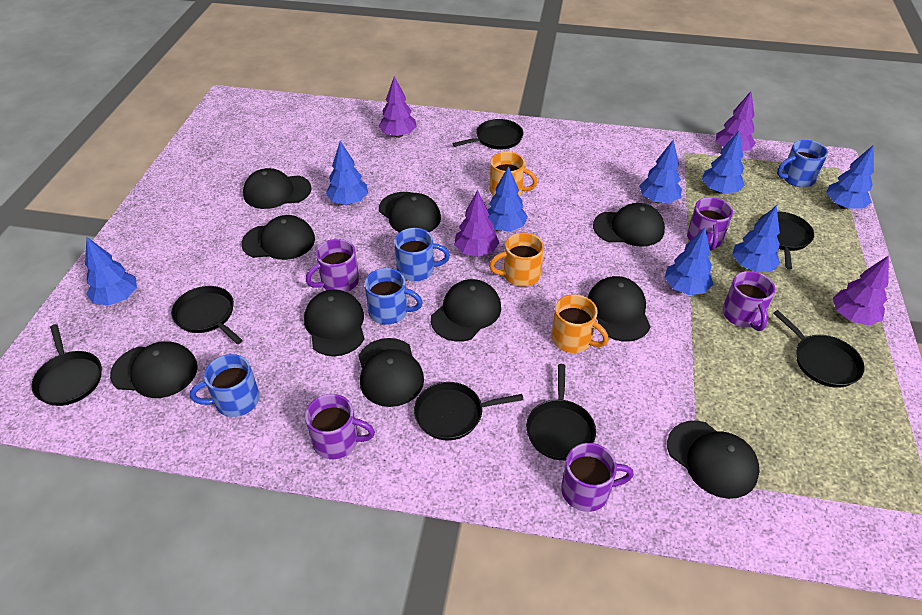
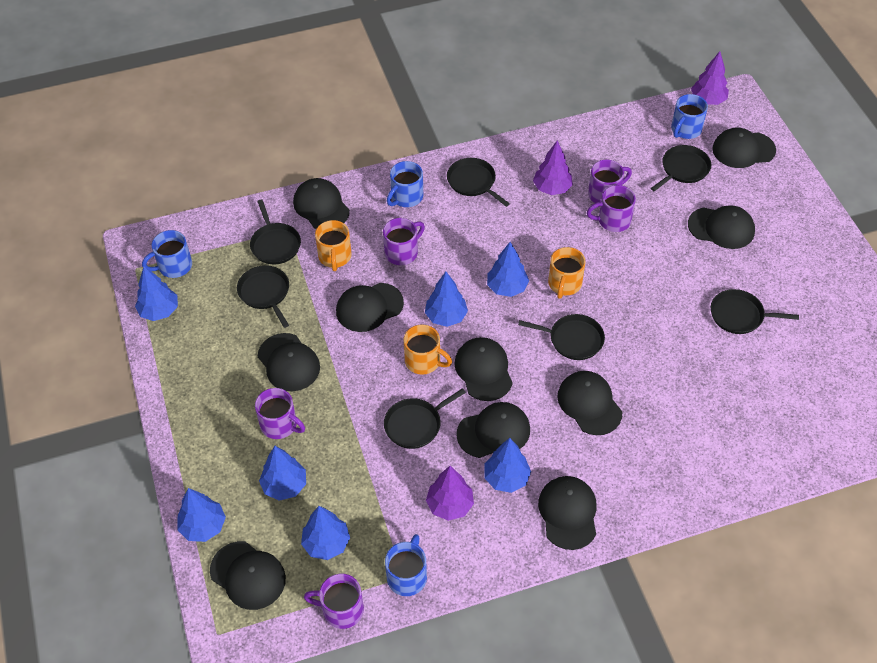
blue tree: [85,237,137,306] [326,141,368,205] [488,166,528,232] [639,139,682,203] [664,227,713,295] [702,130,745,194] [732,205,780,272] [826,145,874,209] = 8 -> [135,266,178,321] [177,488,226,542] [259,446,306,501] [301,506,350,560] [425,272,468,327] [484,438,531,493] [487,242,529,297] = 7
purple tree: [378,76,417,138] [454,190,499,257] [716,91,756,151] [833,255,889,325] = 4 -> [426,466,474,521] [533,141,573,195] [691,51,729,105] = 3

